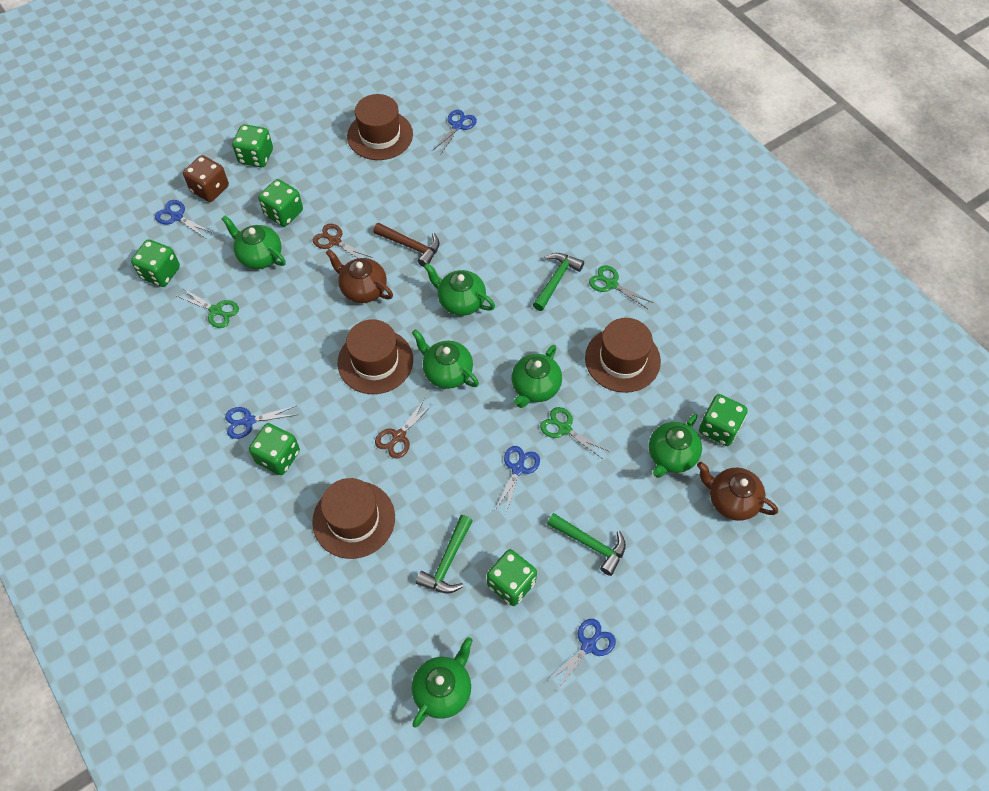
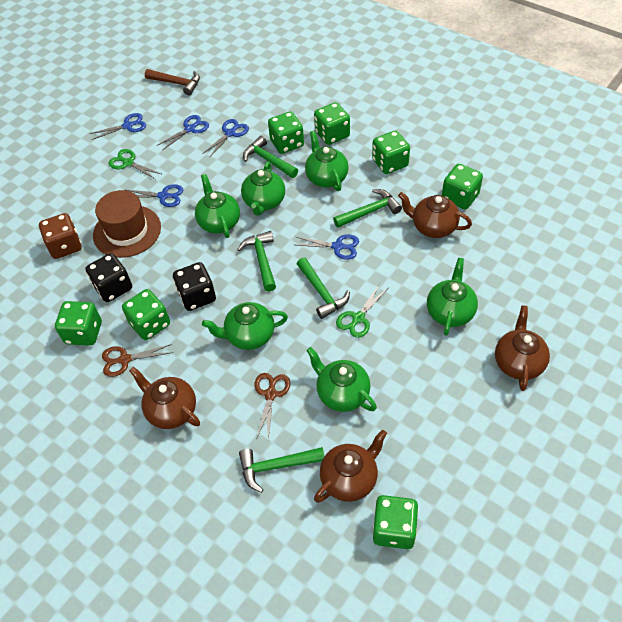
black dice: none = 0 -> [85,253,132,302] [173,262,216,311] = 2
brown hat: [312,478,395,559] [338,319,413,394] [347,94,413,160] [585,318,661,393] = 4 -> [93,190,161,258] = 1
brown teapot: [326,249,393,303] [697,462,778,521] = 2 -> [129,367,200,429] [314,430,387,503] [398,192,472,238] [495,305,550,391] = 4
green dice: [131,239,180,287] [232,124,273,167] [249,423,300,475] [258,179,303,227] [487,549,537,606] [699,394,748,446] = 6 -> [55,301,102,346] [122,289,170,340] [268,111,304,154] [314,102,350,145] [372,130,410,174] [373,495,418,549] [442,164,483,210] = 7
green hammer: [416,515,473,593] [533,253,584,311] [547,513,626,576] = 3 -> [237,231,276,292] [239,447,324,493] [243,136,298,178] [297,257,350,319] [333,189,402,228] = 5
green scissors: [177,289,239,328] [540,407,608,459] [589,265,653,309] = 3 -> [108,149,161,179] [336,285,388,338] = 2

